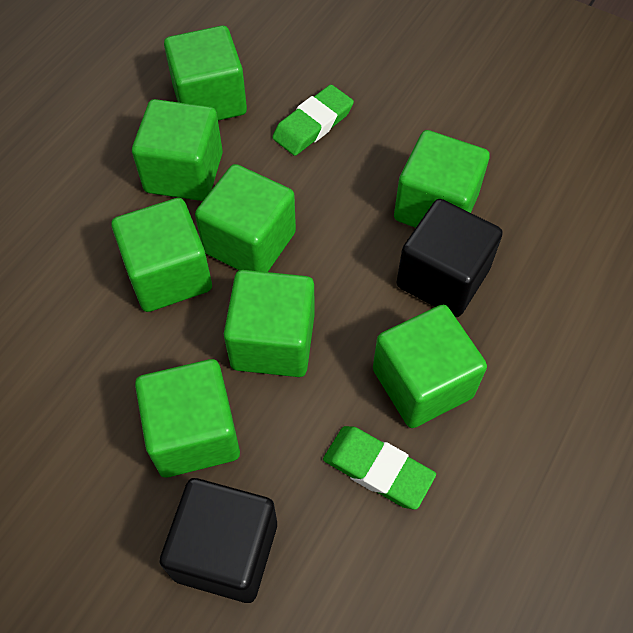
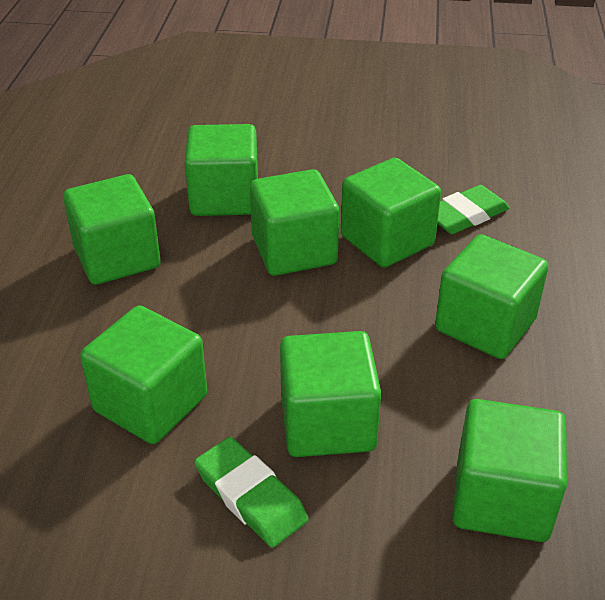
black cube: [160,478,277,603] [396,199,503,317] = 2 -> none = 0

